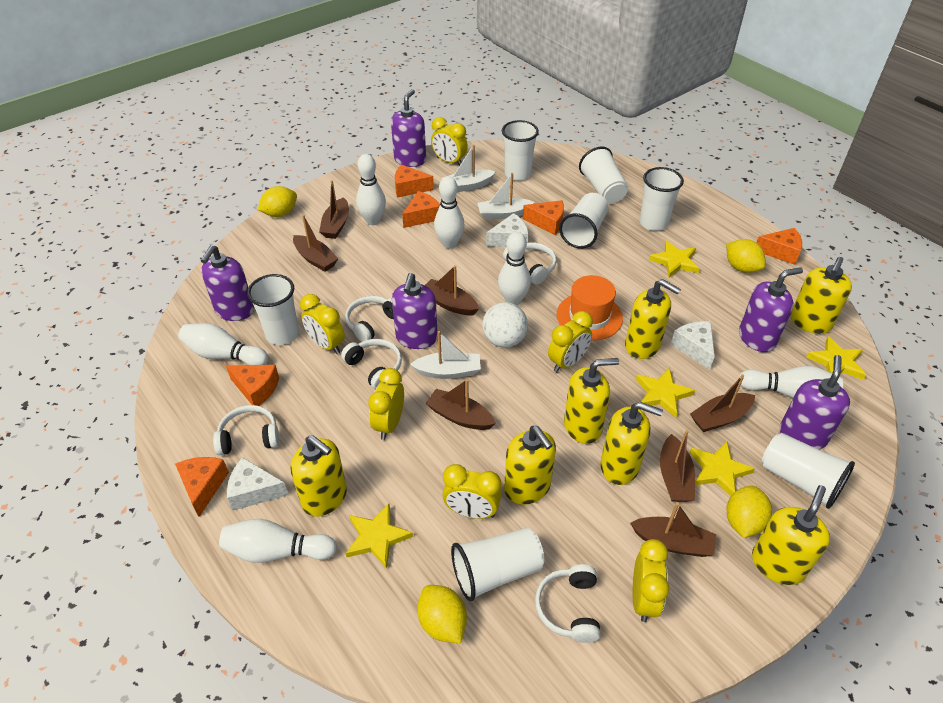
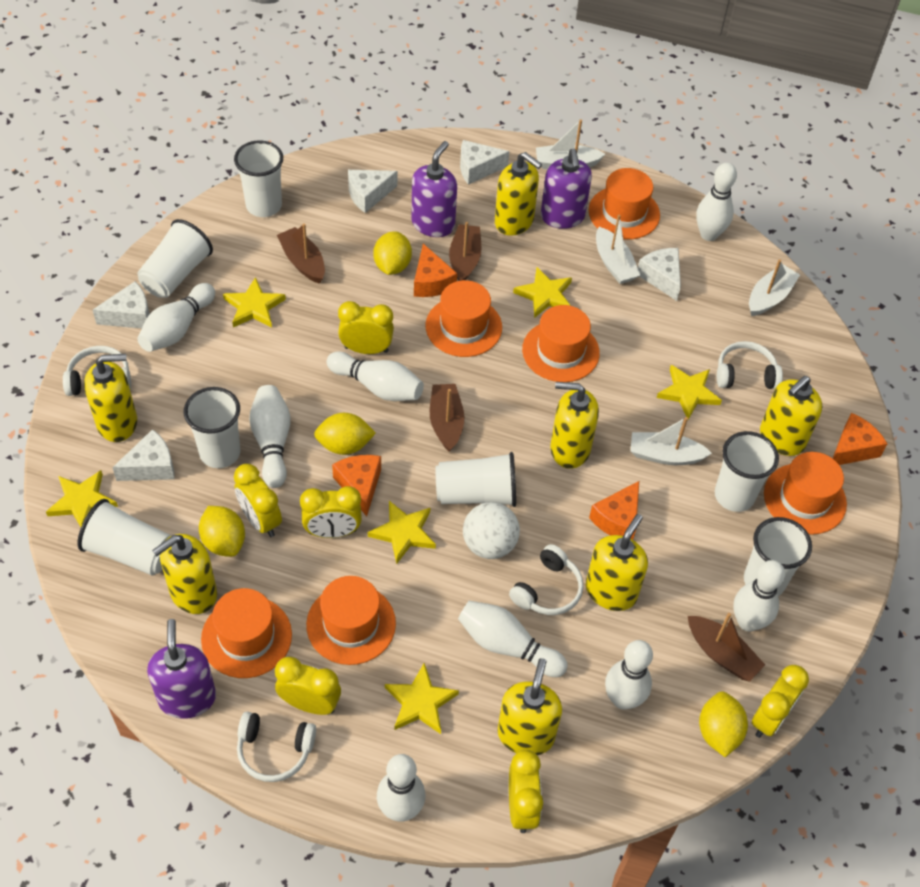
brown boat: [293,215,338,272] [319,180,349,239] [425,265,479,316] [426,379,496,430] [630,502,716,557] [660,430,695,502] [690,374,755,432] = 7 -> [277,223,325,284] [430,384,464,452] [449,222,482,281] [688,613,765,682] = 4
orange cheese: [175,457,229,517] [226,365,279,406] [395,165,434,198] [402,191,440,228] [523,200,564,235] [756,228,802,265] = 6 -> [332,455,381,516] [414,244,457,297] [589,481,639,540] [833,413,887,465] = 4
orange hat: [556,275,623,341] = 1 -> [201,588,292,678] [306,576,396,665] [426,280,502,357] [522,305,600,382] [588,168,660,240] [764,452,847,535] = 6
purple soap dispenser: [201,245,254,321] [391,89,426,167] [392,273,438,349] [739,267,803,352] [780,355,850,450] = 5 -> [147,619,216,719] [411,141,457,237] [541,149,592,229] = 3
white boat: [410,331,481,379] [442,145,496,192] [477,173,535,220] = 3 -> [536,120,605,169] [596,215,640,284] [630,417,712,465] [749,259,800,316] = 4
white bowling pin: [178,323,268,365] [219,519,337,563] [356,154,386,225] [434,176,465,249] [498,232,531,305] [738,366,843,398] = 6 -> [137,283,215,352] [249,385,291,488] [327,351,424,401] [377,754,426,822] [458,601,568,677] [605,640,653,710] [696,163,737,241] [733,560,785,632] = 8
white cheese: [227,457,288,511] [486,213,528,247] [671,321,715,370] = 3 -> [93,281,150,328] [112,429,175,481] [348,170,397,213] [460,140,509,185] [638,248,681,301] = 5
white headphones: [213,405,279,455] [341,339,402,389] [345,296,394,342] [503,243,557,285] [535,564,600,643] = 5 -> [63,346,131,396] [237,712,316,782] [509,544,584,615] [717,341,783,389] = 4
yellow star: [346,504,413,569] [636,368,695,417] [649,240,699,278] [690,441,755,496] [806,336,866,380] = 5 -> [46,470,118,527] [223,277,286,328] [368,501,436,564] [385,663,459,734] [513,267,572,318] [657,365,722,420] = 6

